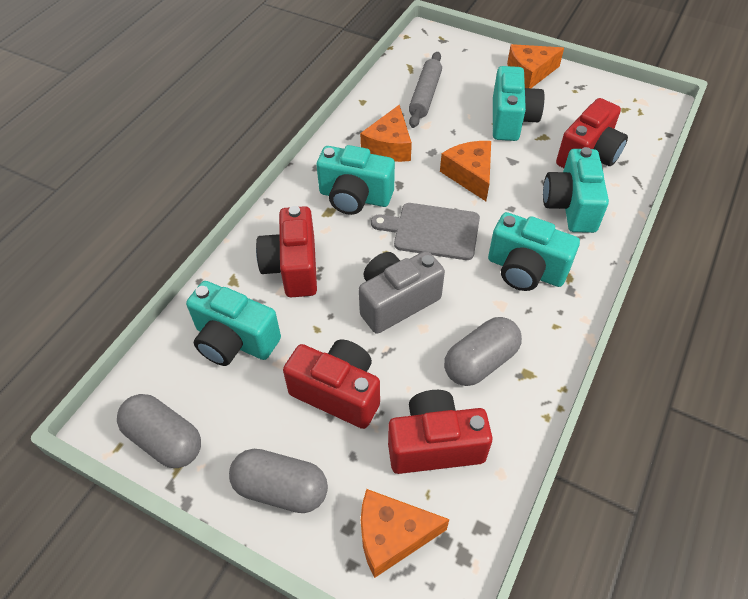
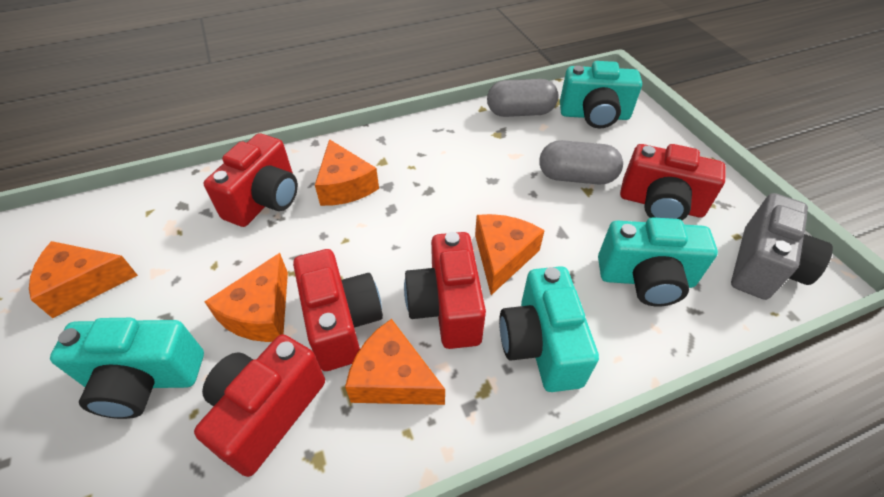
grey capsule: [117,394,201,468] [229,449,328,513] [444,317,522,386] = 3 -> [487,79,558,117] [539,140,623,185] = 2
grey cutting board: [371,203,480,260] = 1 -> none = 0
grey rolling pin: [409,52,442,128] = 1 -> none = 0
orange cheese: [360,104,412,162] [361,489,449,578] [440,141,491,201] [507,44,564,88] = 4 -> [29,241,138,318] [204,253,288,342] [315,139,379,206] [345,319,445,405] [475,214,545,295] = 5
red camera: [256,206,317,297] [283,340,380,429] [388,390,492,474] [556,98,628,168] = 4 -> [194,334,325,477] [204,133,298,227] [293,249,383,371] [404,232,486,349] [620,144,726,220] = 5
turquoise camera: [186,281,281,366] [317,145,395,215] [488,212,580,291] [493,66,544,141] [543,147,609,233] = 5 -> [50,318,204,419] [499,266,599,392] [560,61,642,128] [598,217,718,306] = 4

